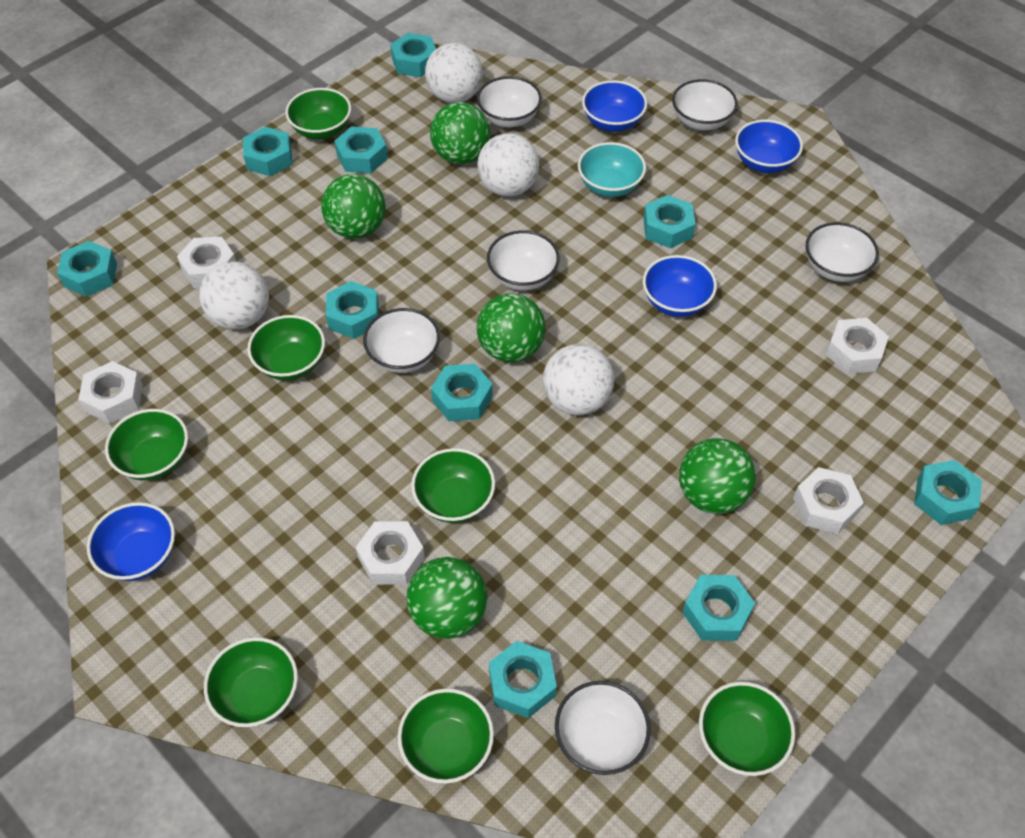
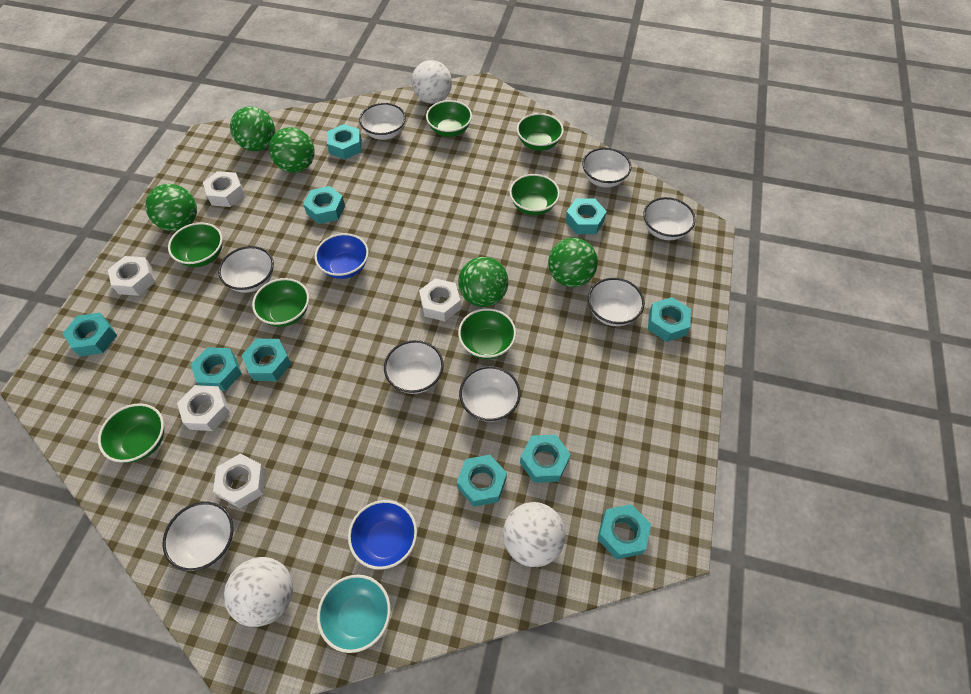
blue bowl: [87,502,175,581] [582,80,647,132] [643,255,717,317] [735,120,803,173] = 4 -> [315,233,369,279] [348,500,417,570] = 2
white ball: [199,261,269,330] [425,43,483,103] [477,133,539,197] [543,344,614,415] = 4 -> [224,557,293,627] [412,60,452,104] [503,502,566,567] = 3
white bowl: [363,308,440,373] [477,76,542,127] [487,230,560,291] [555,681,650,775] [672,79,738,131] [806,222,879,282] = 6 -> [163,502,234,571] [218,246,274,293] [359,103,406,140] [384,340,444,394] [459,366,521,422] [582,148,631,187] [588,278,644,326] [643,197,696,240] = 8

